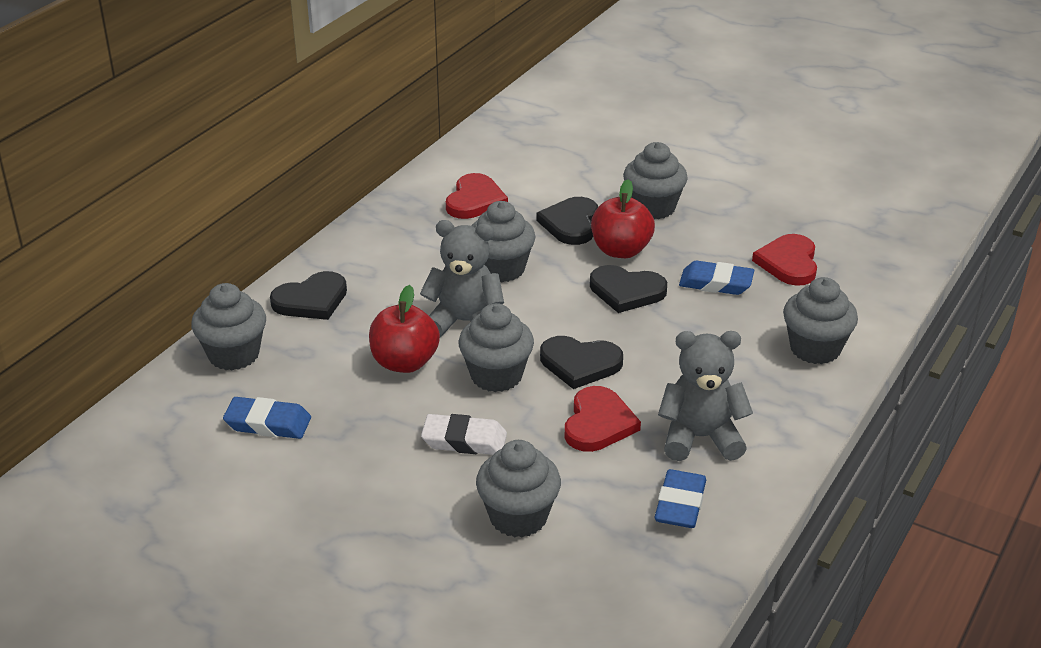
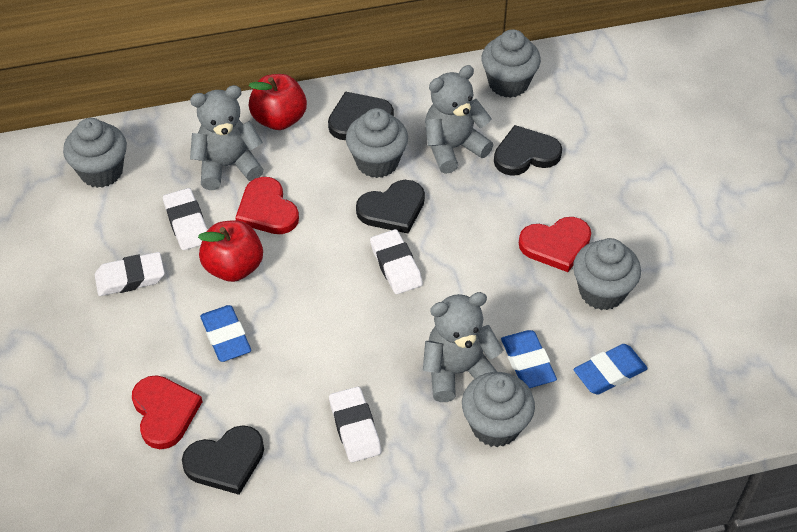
grey cupcake: [191,283,266,370] [458,303,534,392] [471,201,535,282] [476,440,561,537] [623,142,688,219] [783,277,858,364] = 6 -> [63,118,127,188] [346,108,408,178] [462,372,535,447] [481,29,541,98] [573,238,641,310] = 5
grey teddy bear: [420,220,504,337] [658,331,753,461] = 2 -> [190,85,264,190] [423,292,503,402] [425,65,493,174] = 3
white eraser: [421,414,507,455] = 1 -> [95,252,165,296] [163,188,207,250] [329,387,381,462] [370,229,423,294] = 4

